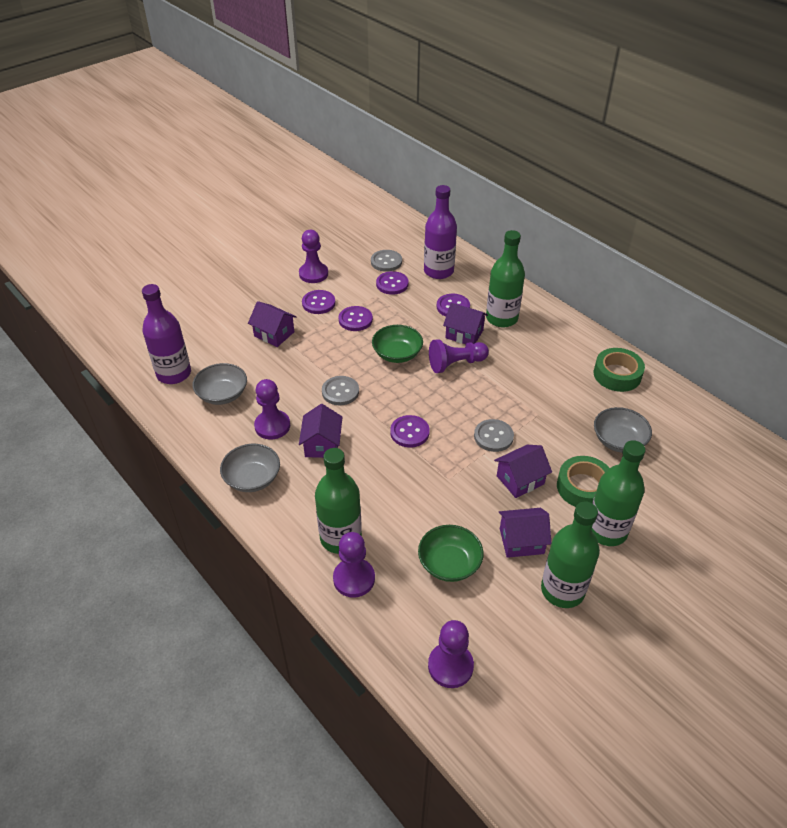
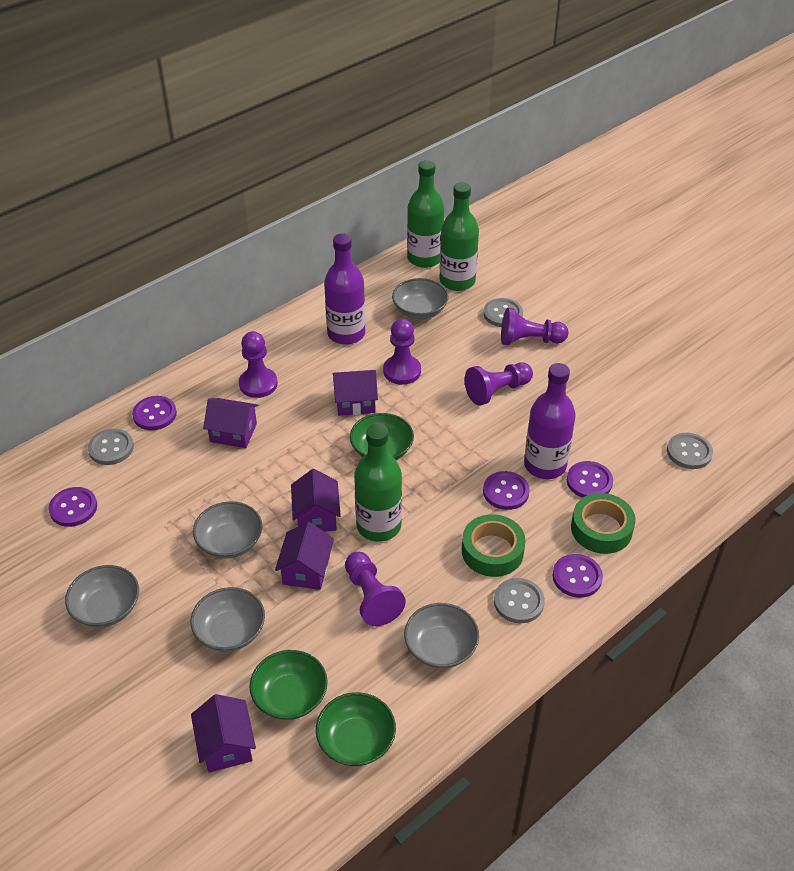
green bottle: [315,448,362,554] [486,230,525,327] [541,501,600,608] [592,440,646,546] = 4 -> [354,424,402,542] [407,160,444,268] [439,182,479,291] = 3
green bowl: [372,325,423,363] [418,525,484,582] = 2 -> [249,650,328,720] [316,692,396,766] [350,413,414,460] = 3
grey bowl: [193,363,247,405] [220,444,280,492] [594,407,652,453] = 3 -> [65,565,139,628] [190,587,265,652] [193,501,262,559] [392,278,449,319] [404,603,479,669] = 5
grey button: [322,376,359,405] [371,250,402,272] [474,419,514,452] = 3 -> [88,429,134,465] [483,298,523,327] [494,578,545,623] [667,433,713,469] = 4

